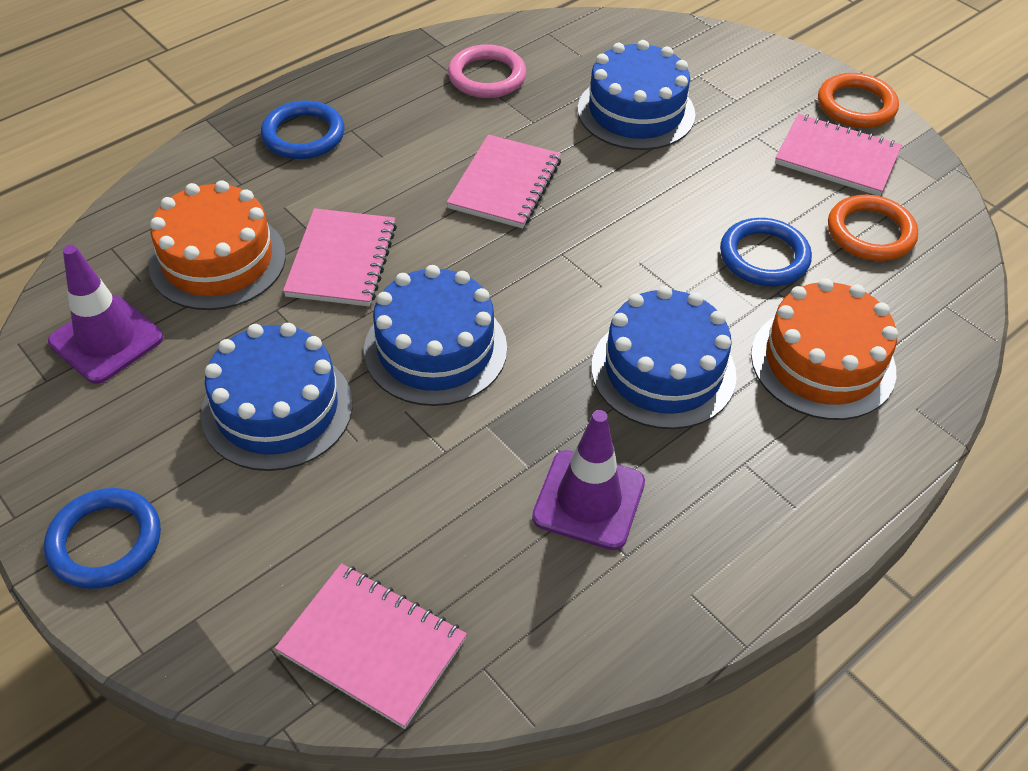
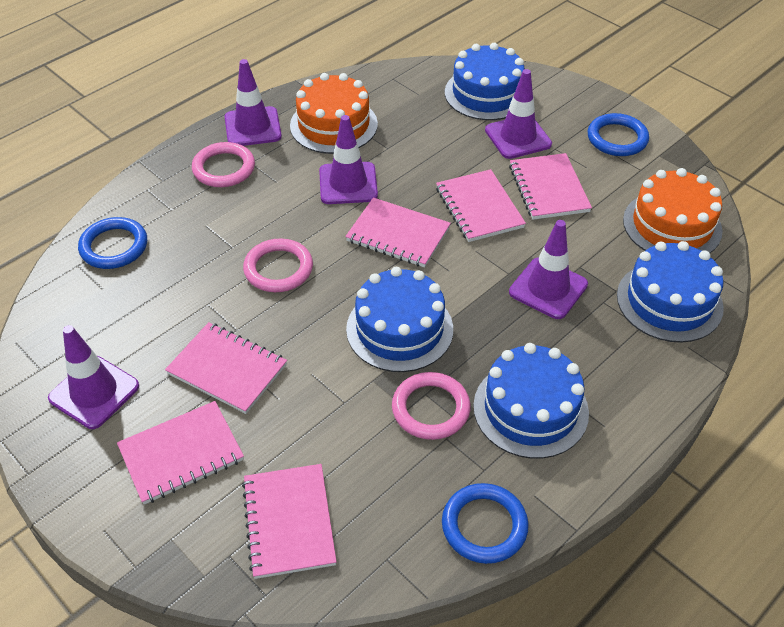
orange ring: [818,73,899,128] [828,195,918,261] = 2 -> none = 0
pink notebook: [275,563,467,729] [283,208,397,306] [447,134,561,228] [775,114,902,196] = 4 -> [117,401,244,505] [165,322,287,414] [242,464,337,579] [345,198,451,268] [436,169,526,242] [509,153,592,220] = 6
pink ring: [448,44,526,98] = 1 -> [192,142,255,187] [243,239,313,292] [392,372,471,440] = 3
purple traffic cone: [48,245,163,384] [532,410,645,550] = 2 -> [48,325,139,429] [225,59,282,146] [319,115,378,204] [485,69,552,159] [509,220,588,319] = 5

